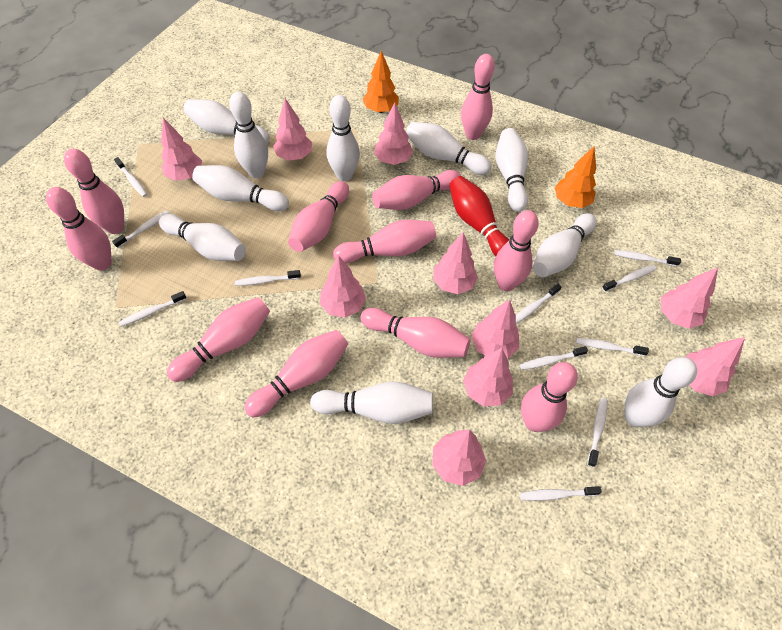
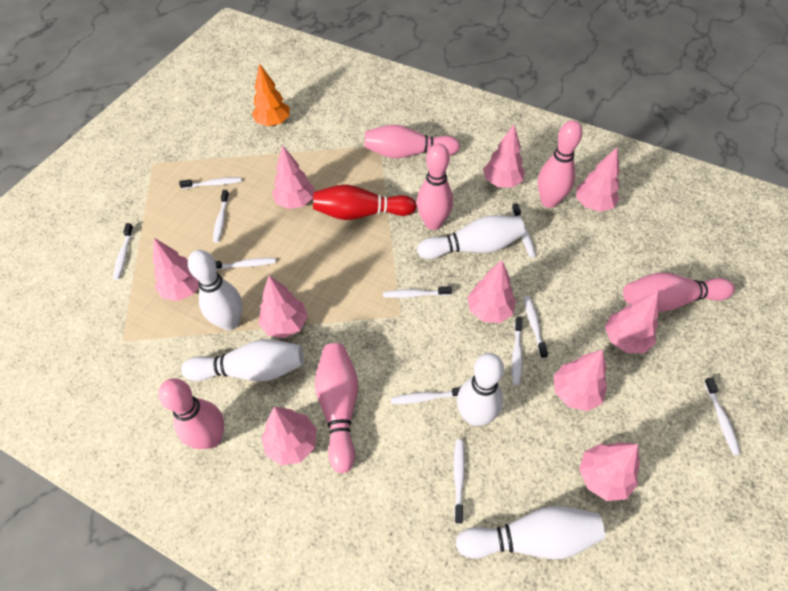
orange tree: [363,51,399,113] [555,146,596,208] = 2 -> [252,63,290,126] = 1
pink bowling pin: [46,187,112,271] [64,149,124,234] [167,297,270,382] [244,330,348,417] [288,181,349,252] [333,220,436,263] [360,308,471,358] [372,170,461,210] [461,54,495,140] [494,210,539,291] [521,362,578,432] = 11 -> [158,378,224,449] [315,343,358,473] [364,125,460,158] [417,143,453,230] [538,120,582,208] [623,272,735,312] = 6
white bowling pin: [159,214,246,261] [183,99,270,144] [192,165,289,211] [229,92,268,178] [310,381,433,424] [327,95,360,181] [406,122,492,175] [496,128,528,212] [533,213,597,277] [625,357,697,427] = 10 -> [181,339,304,381] [188,250,243,331] [417,215,525,259] [456,506,605,559] [457,353,504,426] = 5

